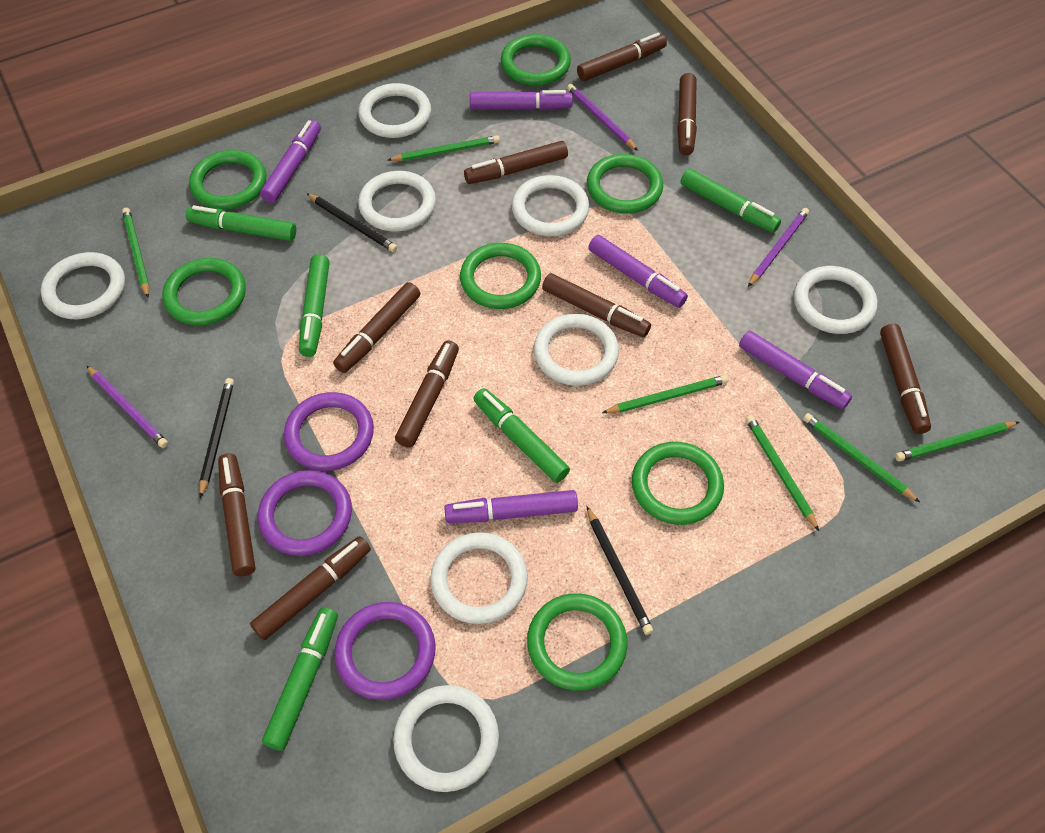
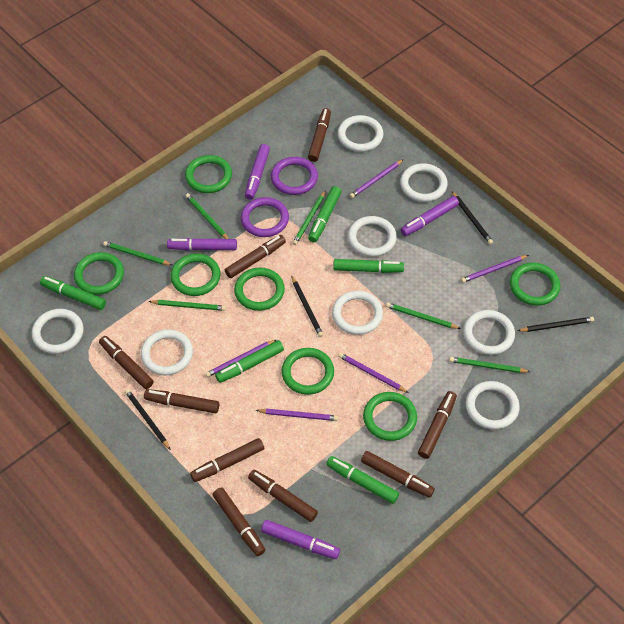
black pencil: [199,378,234,498] [306,193,397,252] [587,506,653,635] = 3 -> [125,389,171,450] [292,276,323,337] [452,191,493,244] [517,317,594,332] = 4
purple marker: [260,120,321,203] [444,490,578,523] [470,90,573,110] [588,235,688,308] [739,331,852,409] = 5 -> [167,238,237,251] [245,144,270,200] [261,520,340,559] [401,196,459,236] = 4
purple pencil: [87,366,168,448] [567,84,638,151] [748,208,809,287] = 3 -> [205,340,276,377] [256,408,338,421] [338,353,409,393] [350,159,404,198] [461,255,529,283] = 5
purple ring: [258,470,352,556] [284,392,374,471] [334,602,436,700] = 3 -> [241,197,289,237] [271,157,318,195] = 2

